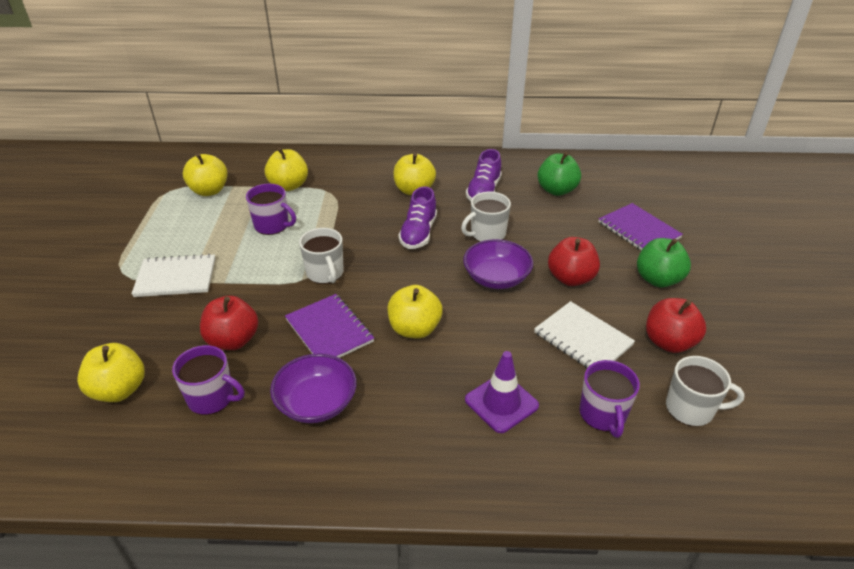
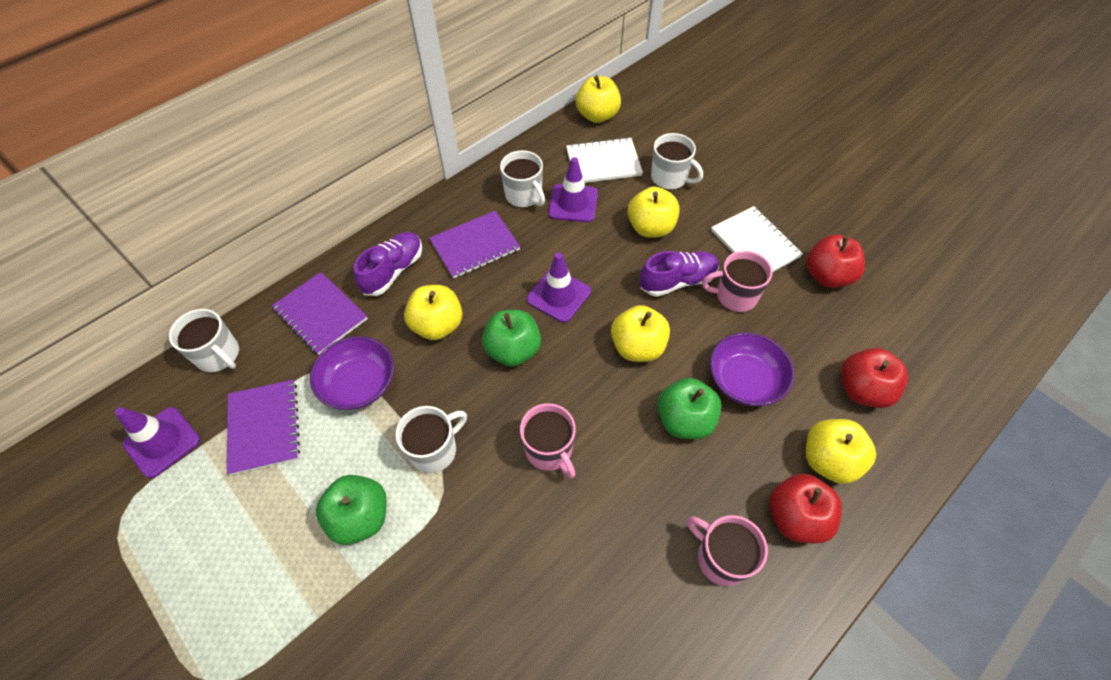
green apple: [538,152,581,196] [637,238,691,288] = 2 -> [316,475,387,545] [482,310,541,367] [657,378,722,439] = 3
pink mug: none = 0 -> [520,403,576,478] [687,515,768,586] [702,250,773,313] = 3
purple mug: [172,345,245,415] [246,184,296,235] [579,360,640,438] = 3 -> none = 0
purple notebook: [285,294,374,358] [599,203,683,250] = 2 -> [227,380,300,475] [272,272,368,355] [429,211,520,279] = 3
purple traffic cone: [465,351,539,433] = 1 -> [115,407,200,478] [526,252,591,323] [548,157,598,222] = 3
white mug: [299,228,344,284] [461,192,511,242] [666,356,745,427] = 3 -> [169,309,239,373] [396,406,467,473] [500,150,545,208] [651,133,703,190] = 4

